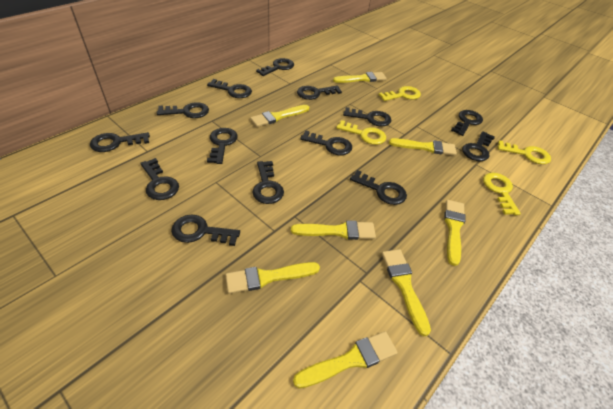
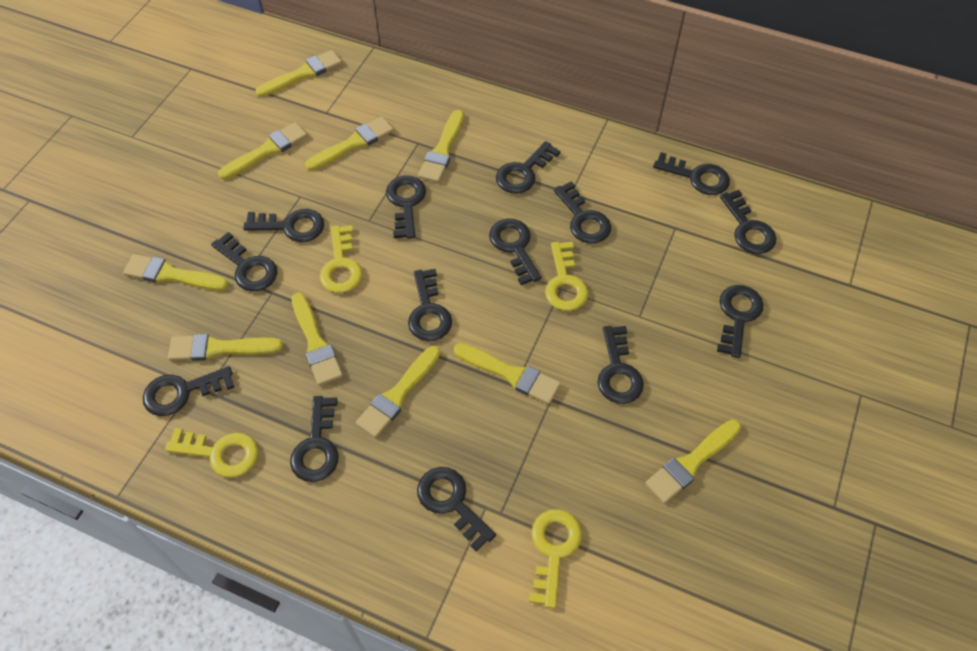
yellow brush: [225,262,320,294] [250,105,309,127] [291,221,376,240] [293,331,398,388] [333,72,387,83] [382,249,431,336] [389,138,457,156] [444,200,465,266] = 8 -> [123,254,229,291] [168,334,283,361] [218,122,308,179] [256,50,342,97] [291,292,343,386] [305,117,394,171] [356,346,441,438] [418,110,464,183] [454,343,561,404] [645,420,741,503] = 10

